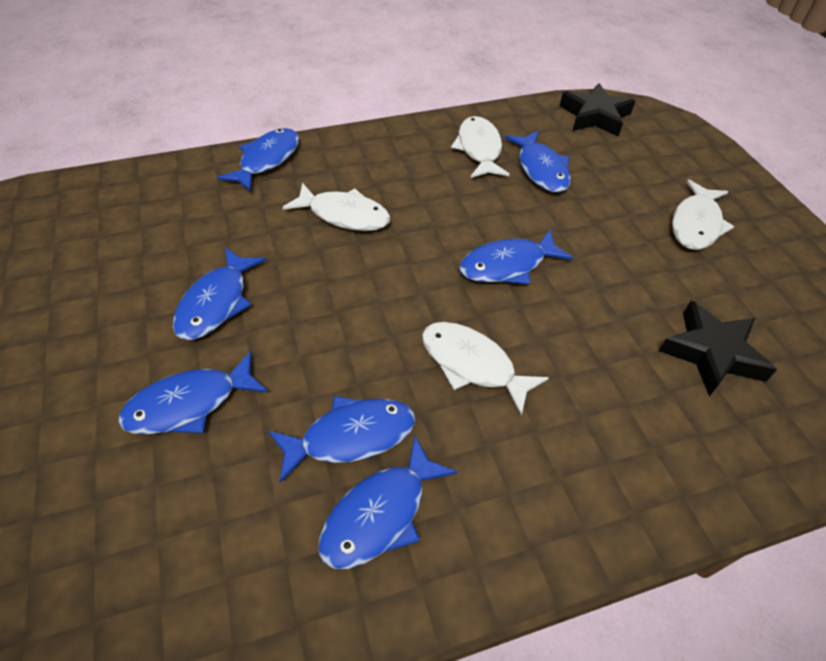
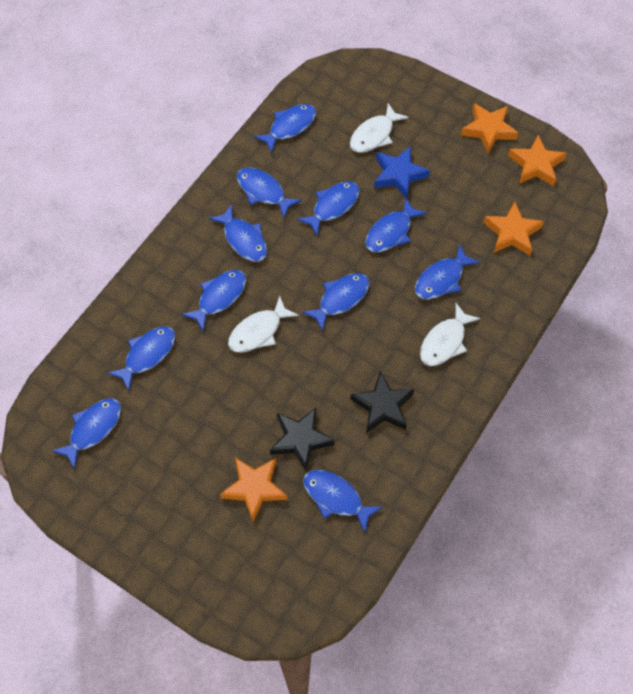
blue fish: [118,351,268,434] [173,247,266,340] [217,128,299,192] [268,396,415,483] [318,436,458,569] [459,230,573,285] [505,131,571,193] = 7 -> [52,398,121,469] [107,326,175,391] [181,270,246,332] [209,204,267,262] [237,167,302,218] [254,104,316,153] [297,181,360,235] [302,273,369,331] [303,470,382,533] [365,197,427,252] [415,244,480,299] = 11
blue star: none = 0 -> [374,146,430,199] = 1
orange star: none = 0 -> [220,457,287,522] [461,103,518,153] [483,202,544,256] [508,135,567,186] = 4
white fish: [282,183,391,231] [422,322,549,416] [451,116,510,178] [672,180,734,250] = 4 -> [228,296,299,353] [350,103,408,153] [420,303,480,366] = 3

